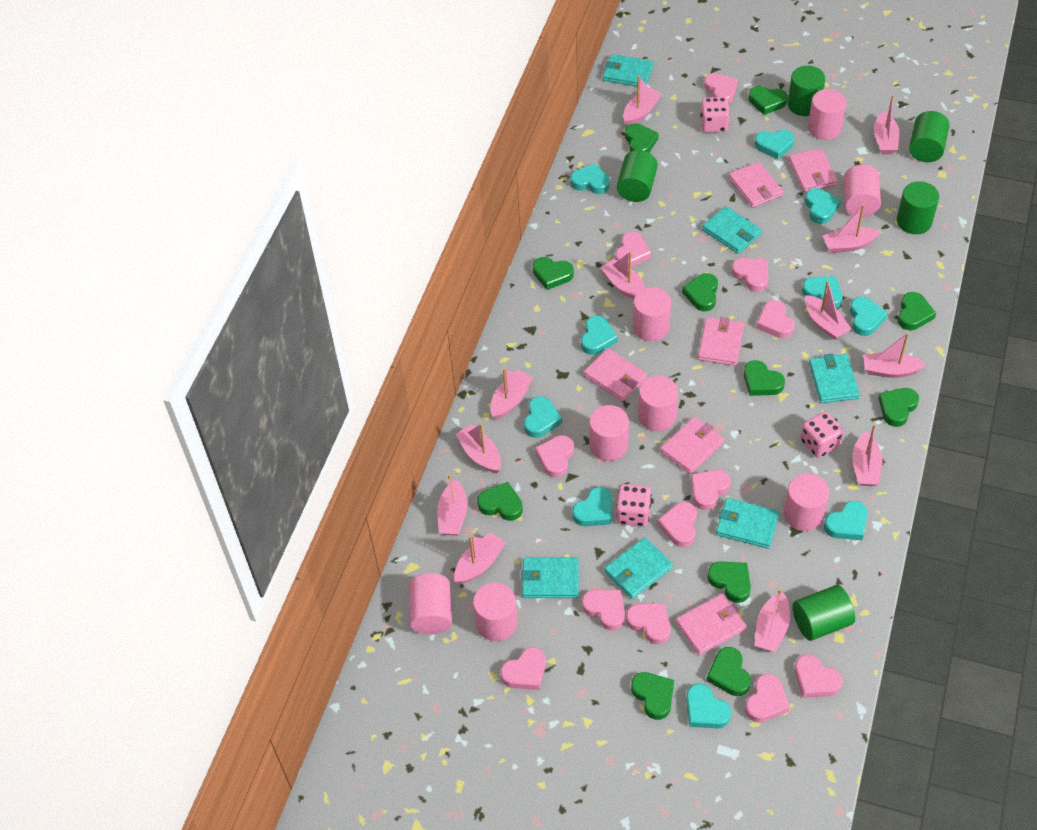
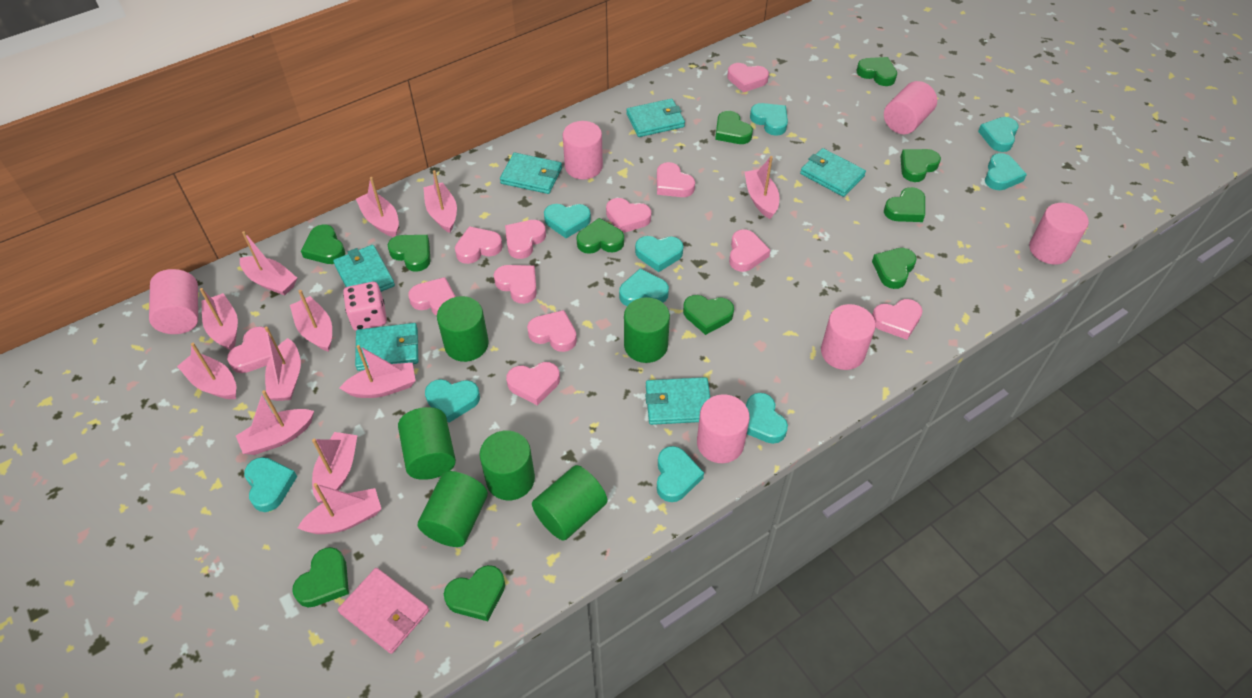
green cylinder: [617,150,658,202] [788,66,825,116] [793,585,855,641] [897,181,939,234] [909,111,950,162] = 5 -> [398,407,456,480] [418,471,488,547] [437,296,489,362] [480,430,535,500] [532,465,607,541] [624,297,670,363] = 6
pink cylinder: [409,573,452,634] [473,583,518,641] [589,405,629,461] [633,287,671,341] [638,376,678,431] [784,474,829,531] [808,89,846,140] [844,165,881,217] = 8 -> [149,269,198,334] [563,121,603,179] [697,394,750,463] [821,304,876,370] [884,81,937,134] [1029,203,1089,265] = 6
pink dice: [616,484,651,527] [700,97,730,132] [800,411,844,458] = 3 -> [343,282,387,331] = 1
pink wallet: [584,348,647,402] [660,417,724,474] [676,593,747,655] [698,317,744,366] [728,162,783,208] [788,149,838,192] = 6 -> [338,568,429,654] = 1

